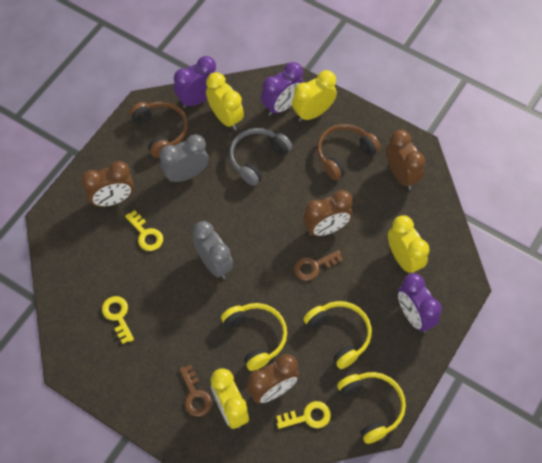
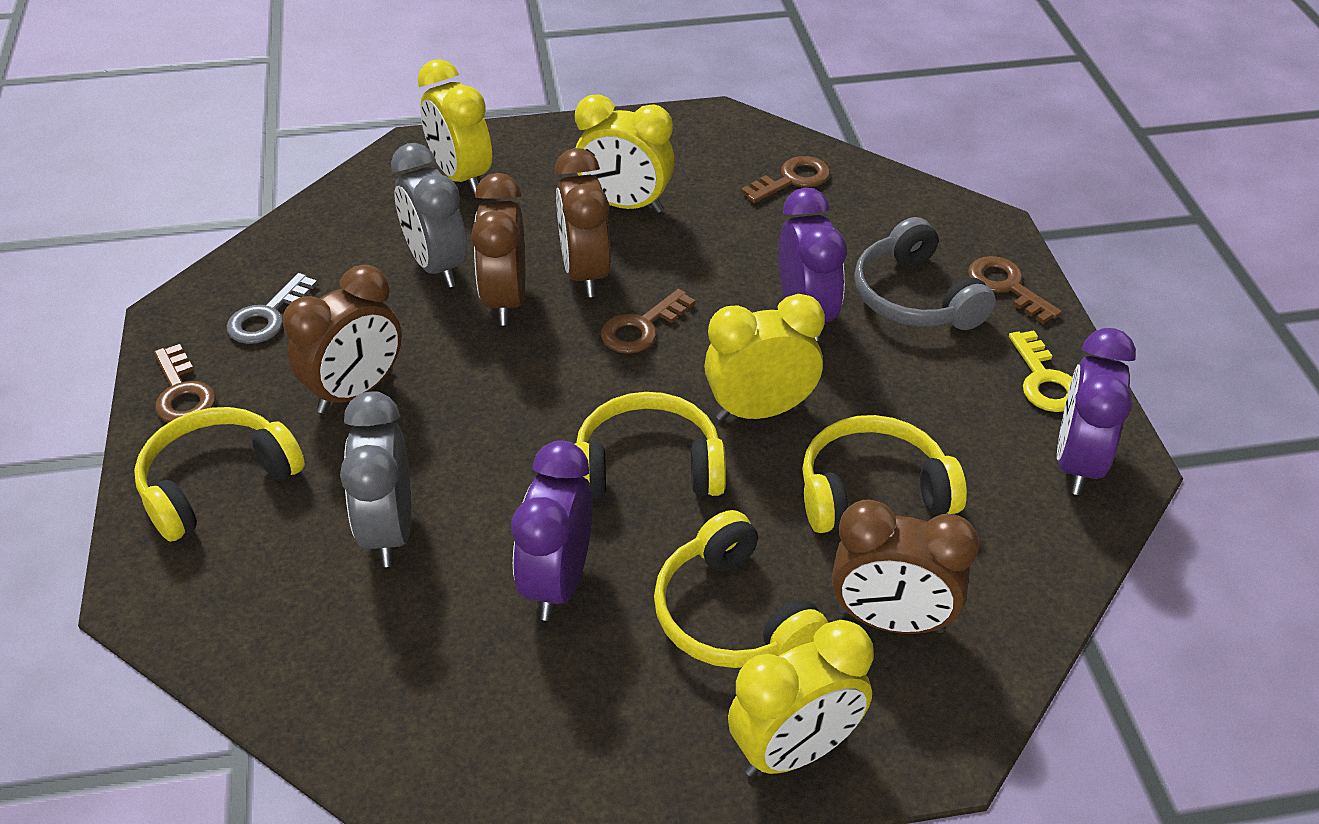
brown headphones: [129,101,188,158] [317,124,381,180] = 2 -> none = 0
brown key: [180,365,212,417] [294,250,343,281] = 2 -> [154,344,216,423] [601,289,695,354] [741,156,830,203] [968,256,1062,324] = 4
grey key: none = 0 -> [227,273,318,344] = 1
yellow headphones: [221,303,287,371] [304,301,372,369] [337,372,406,444] = 3 -> [134,407,305,542] [575,392,726,499] [654,510,828,668] [802,415,967,533] = 4
yellow key: [102,296,134,344] [125,210,163,251] [276,401,331,429] = 3 -> [1009,330,1072,412] = 1

